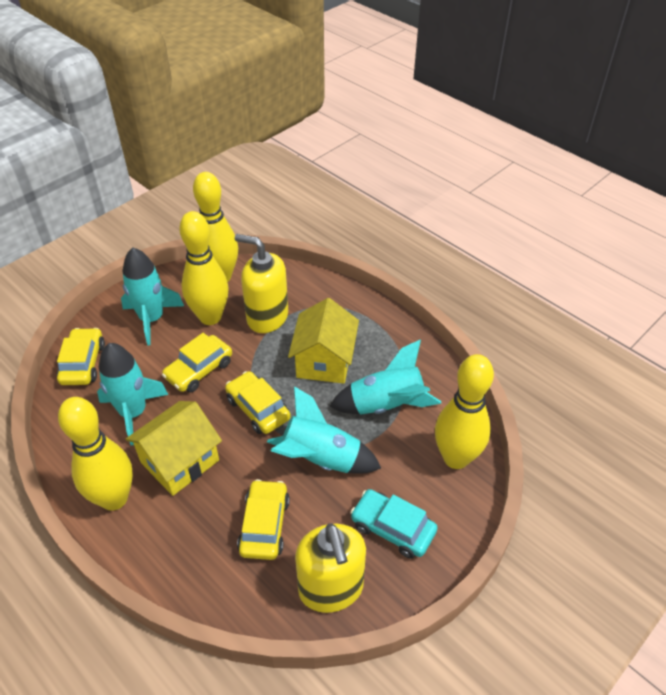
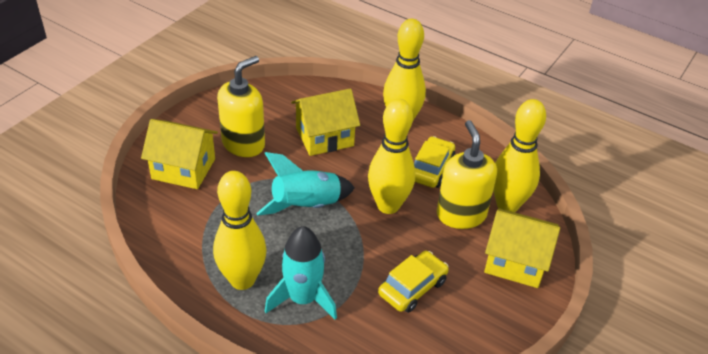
turquoise car: [351,489,438,559] = 1 -> none = 0
turquoise rocket: [97,343,169,445] [121,247,184,346] [267,386,381,474] [329,340,442,414] = 4 -> [256,152,355,216] [265,226,337,320] = 2
yellow car: [57,328,105,385] [162,333,232,392] [225,371,291,434] [237,479,290,560] = 4 -> [378,251,449,313] [414,136,455,188] = 2
yellow house: [126,401,222,496] [288,298,359,384] = 2 -> [141,119,218,189] [291,88,360,156] [484,208,560,288] = 3

